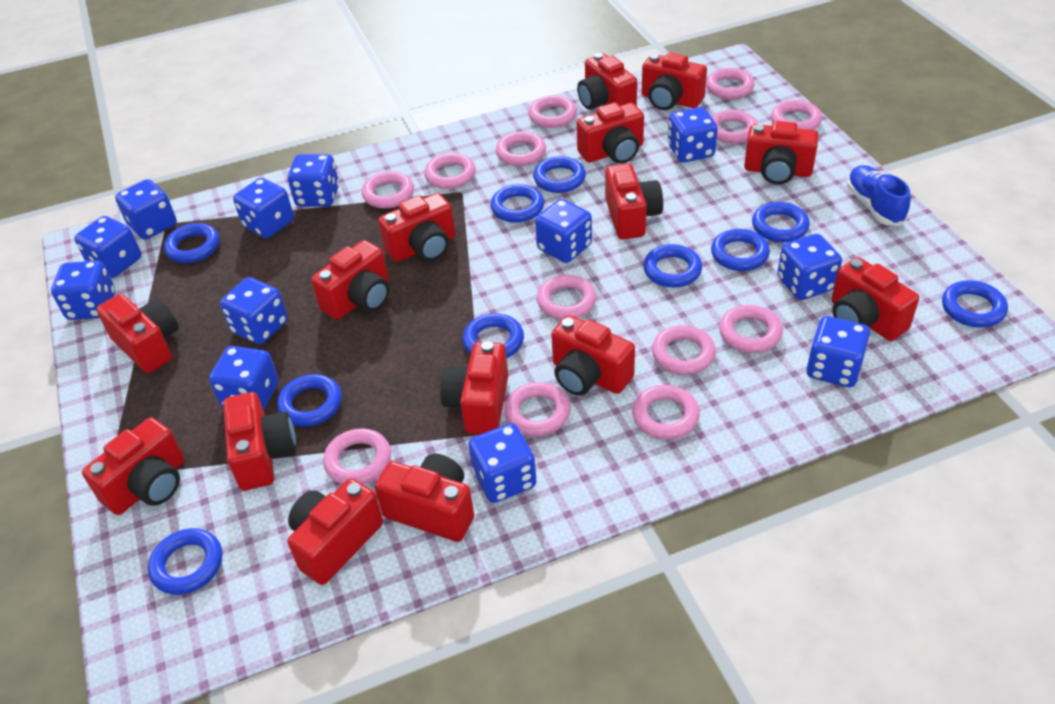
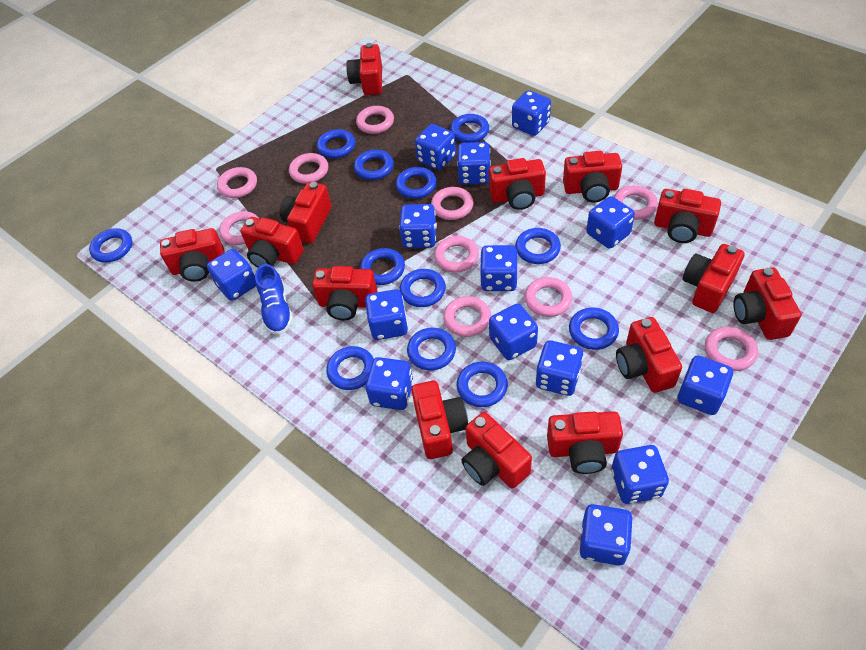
blue dice: [51,260,115,320] [74,216,141,278] [115,179,177,240] [209,346,279,410] [220,277,288,344] [233,178,294,238] [288,154,339,207] [468,423,537,503] [535,199,592,263] [668,107,718,163] [777,234,842,300] [807,316,870,387] = 12 -> [207,249,256,301] [365,289,408,340] [365,357,413,410] [399,204,437,248] [415,124,456,170] [457,142,491,185] [480,245,518,291] [489,304,538,360] [512,90,551,136] [536,340,583,396] [580,504,633,566] [587,196,635,248] [611,445,669,504] [677,355,733,415] = 14
blue ring: [148,528,222,595] [164,223,219,263] [277,374,342,427] [463,313,524,358] [490,184,544,223] [533,156,586,193] [643,244,702,288] [711,229,770,271] [752,202,810,242] [942,280,1008,328] = 10 -> [89,228,132,263] [317,129,355,159] [326,346,374,390] [354,150,394,180] [360,248,405,285] [396,167,437,199] [400,269,446,307] [407,328,456,371] [450,114,489,143] [456,362,508,407] [515,228,561,264] [569,307,619,350] = 12
pink ring: [323,428,391,485] [362,171,414,208] [424,153,476,189] [496,131,546,166] [504,382,570,436] [528,95,577,128] [537,275,596,320] [632,385,700,440] [652,325,716,375] [706,68,754,99] [712,110,758,144] [719,305,783,353] [771,100,822,130] = 13 -> [217,167,257,198] [219,211,258,245] [289,153,328,184] [356,106,394,134] [431,187,473,220] [434,236,479,273] [443,296,491,337] [524,277,572,317] [614,186,658,220] [705,327,758,371] = 10
red camera: [82,417,185,515] [96,294,179,373] [223,392,296,491] [287,478,383,585] [311,240,390,320] [375,454,474,542] [378,193,455,262] [440,341,508,435] [551,315,635,396] [577,53,637,110] [577,103,644,164] [605,163,663,239] [642,52,707,110] [744,121,819,184] [832,257,919,341] = 15 -> [160,228,225,282] [241,217,304,267] [280,182,332,243] [312,266,377,320] [346,43,382,95] [411,381,468,459] [461,412,532,489] [489,158,546,210] [547,411,623,474] [563,151,622,203] [616,317,682,393] [654,189,721,243] [683,244,745,313] [733,267,801,340] = 14

